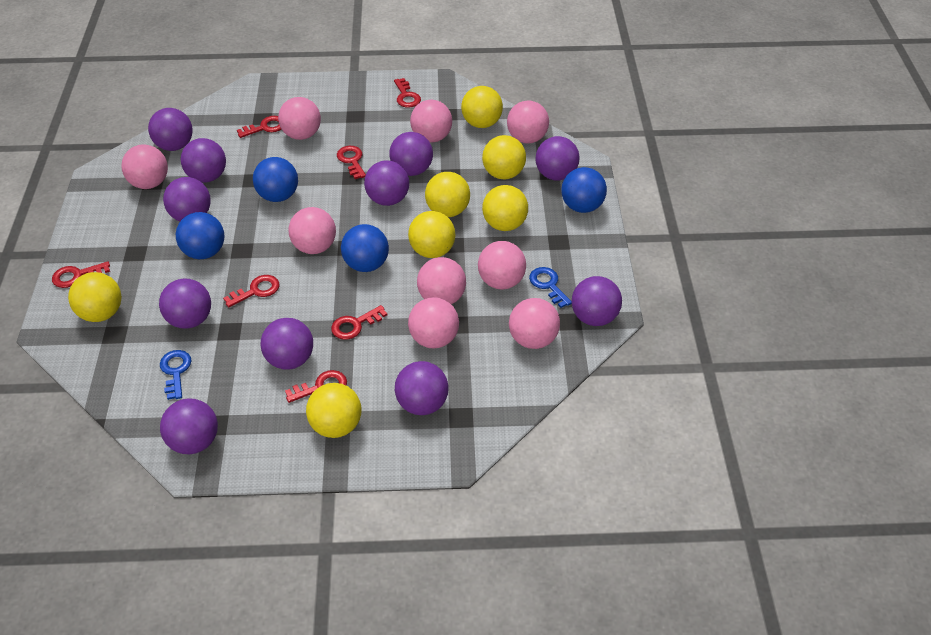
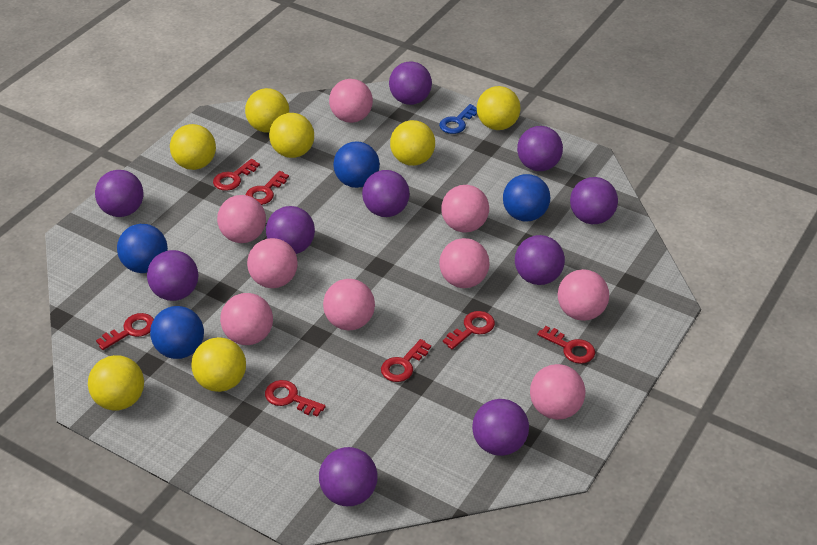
blue key: [160,350,191,400] [529,267,572,308] = 2 -> [439,104,477,134] = 1
purple ball: [148,108,193,151] [159,278,211,329] [160,398,218,454] [163,177,211,221] [181,138,226,183] [261,318,313,370] [364,160,409,206] [390,132,433,176] [395,361,449,415] [535,136,580,181] [571,276,622,326] = 11 -> [95,170,144,217] [147,250,198,301] [266,206,315,254] [319,447,377,506] [362,170,410,217] [389,62,432,105] [472,399,529,456] [515,235,565,285] [517,126,563,171] [570,177,618,224] = 10

